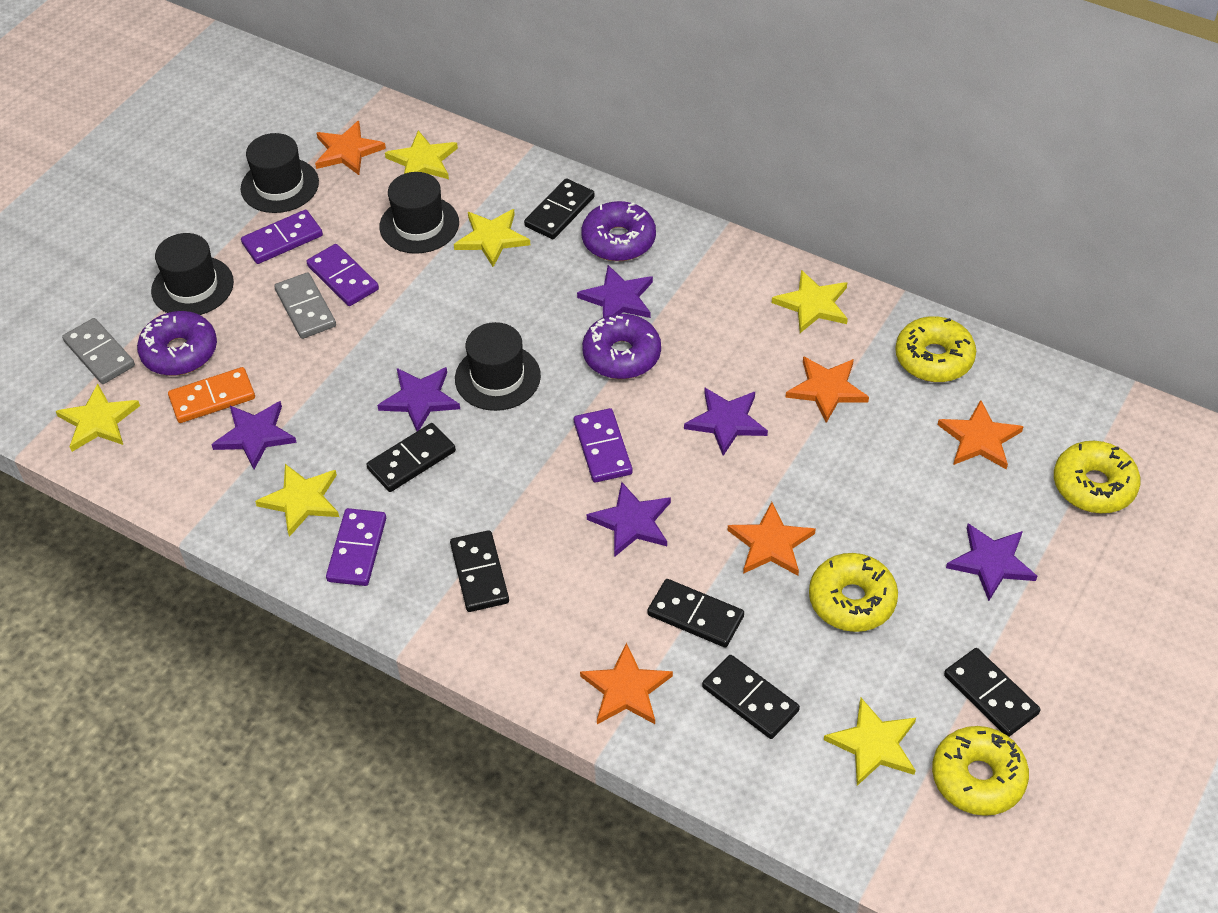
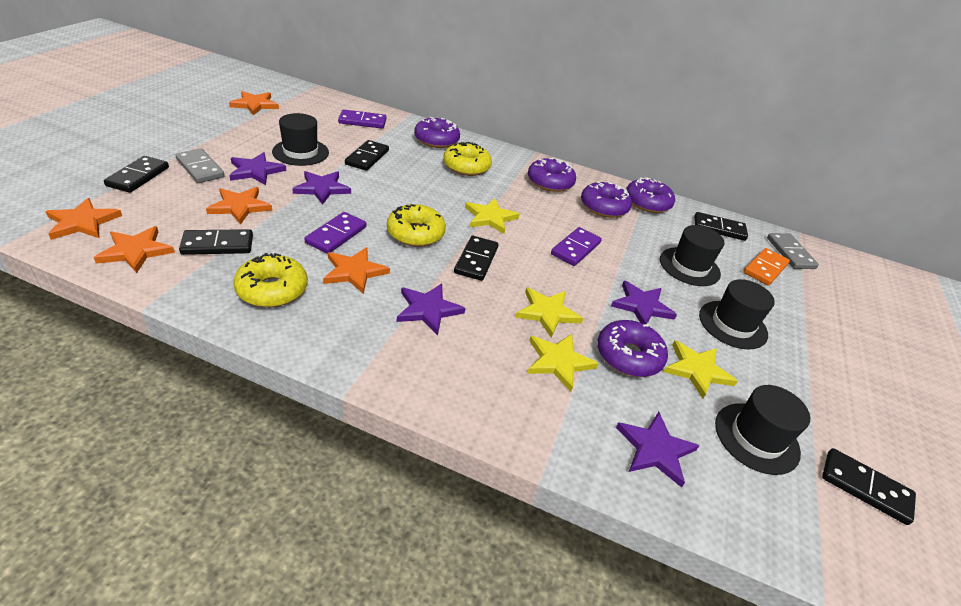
purple domino: [241,210,323,264] [307,244,379,306] [326,508,386,586] [574,408,632,482] = 4 -> [304,212,366,254] [338,109,386,129] [551,227,602,266] = 3
purple donut: [137,311,217,376] [581,201,656,261] [582,314,661,379] = 3 -> [414,117,460,148] [528,158,576,192] [581,181,632,218] [597,320,668,377] [626,177,675,213] = 5
purple star: [211,401,297,469] [377,367,460,431] [577,265,653,318] [587,482,671,557] [684,388,768,456] [946,524,1037,601] = 6 -> [229,152,286,185] [292,171,351,205] [397,284,465,335] [611,281,677,324] [616,412,699,488] = 5
yellow donut: [809,553,898,632] [895,316,976,382] [932,726,1029,816] [1054,441,1141,513] = 4 -> [233,253,308,307] [387,204,446,247] [443,142,492,176] = 3
yellow star: [56,384,140,452] [255,464,339,537] [385,130,458,179] [454,209,530,267] [772,270,848,333] [824,698,916,786] = 6 -> [465,199,520,234] [515,287,583,338] [527,334,599,392] [664,340,738,399] = 4

